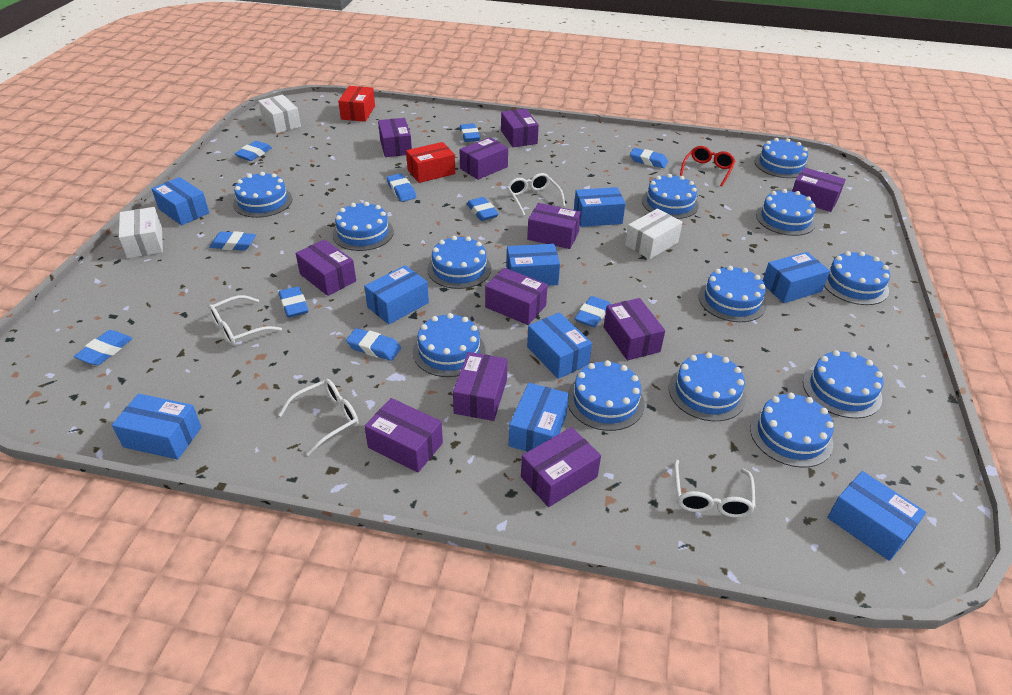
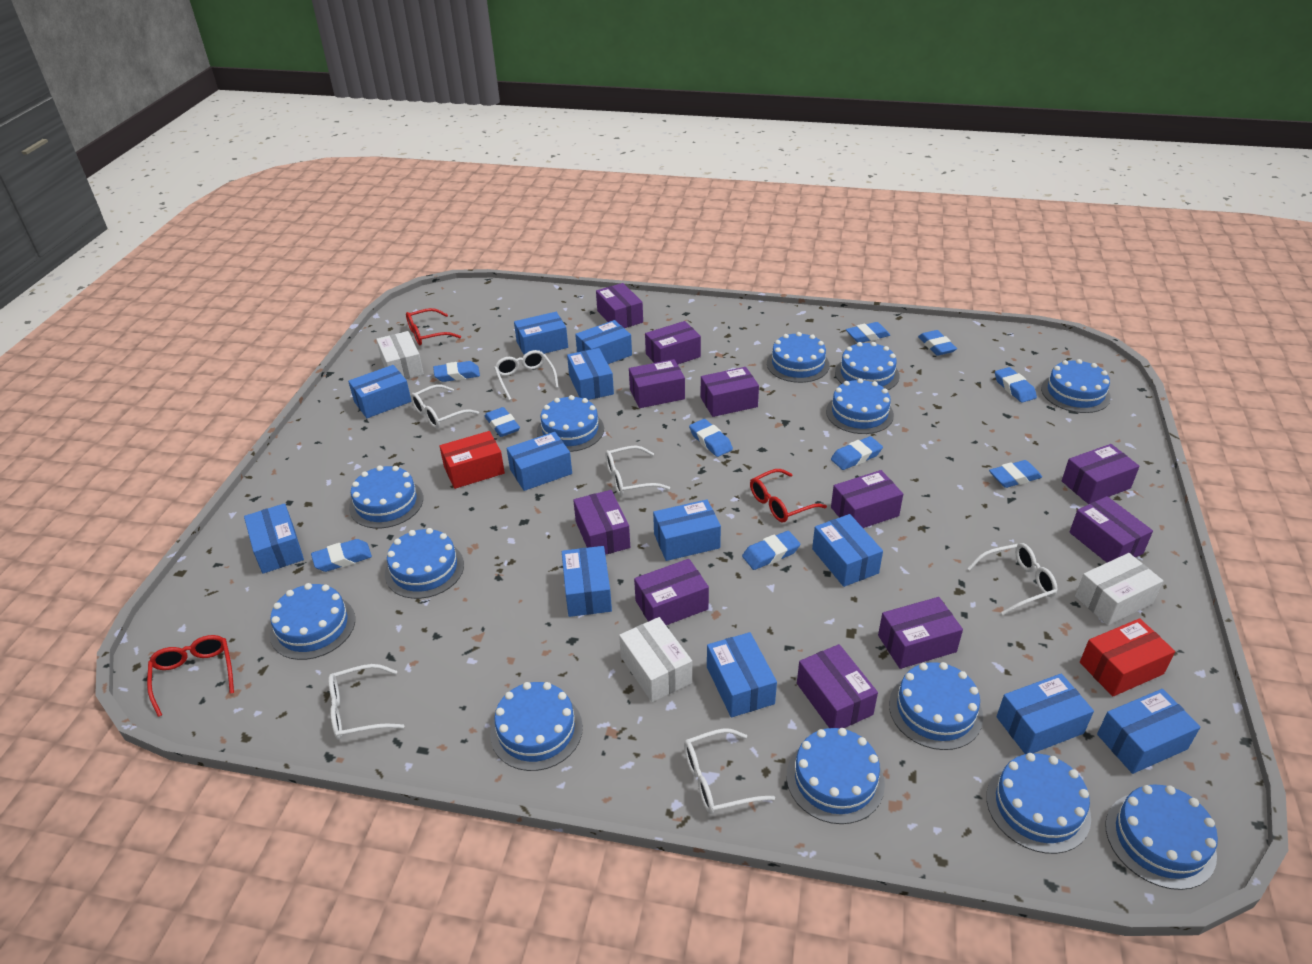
blue box: [112,394,201,460] [151,177,209,225] [364,265,429,324] [507,244,560,286] [509,383,569,452] [527,312,592,379] [574,187,626,227] [763,252,830,303] [827,471,926,561] = 9 -> [244,503,304,574] [348,365,412,418] [507,432,572,491] [514,312,568,355] [562,546,612,617] [567,348,614,400] [575,320,632,364] [653,500,721,561] [707,632,777,717] [812,514,883,587] [996,674,1094,754] [1097,689,1201,774] = 12
red glasses: [680,146,736,186] = 1 -> [147,635,234,717] [406,308,461,345] [750,469,827,522] = 3
white glasses: [208,295,282,346] [278,379,359,456] [507,173,565,216] [674,460,756,518] = 4 -> [328,664,404,740] [411,385,479,428] [494,350,559,400] [605,446,670,496] [684,728,775,814] [967,543,1057,615] = 6

